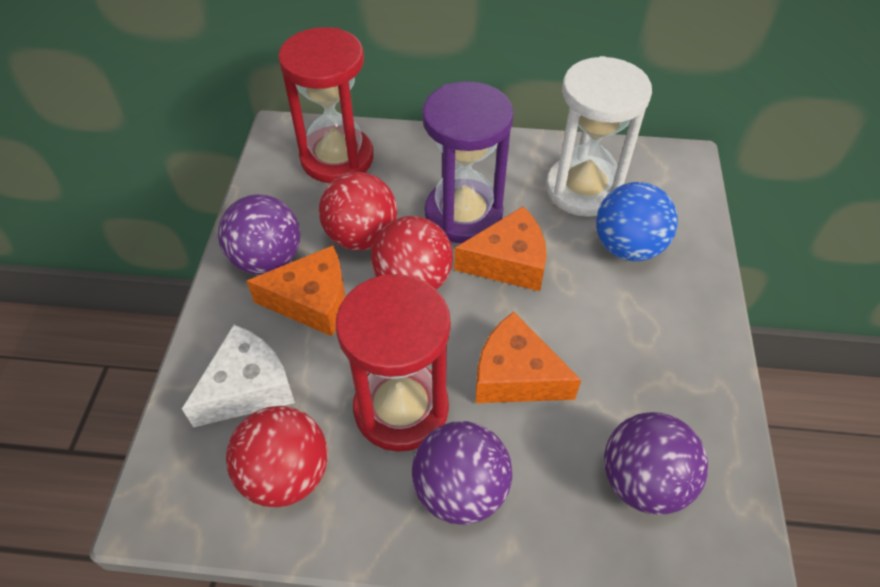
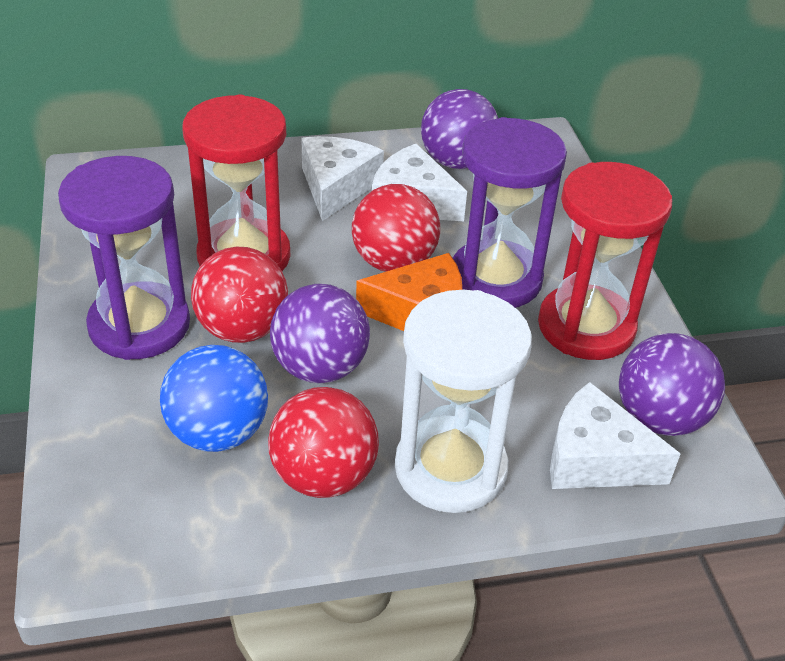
orange cheese: [247,245,345,336] [454,207,547,291] [476,312,581,403] = 3 -> [356,253,462,331] = 1
purple hourglass: [422,81,514,243] = 1 -> [58,156,190,360] [453,117,567,308] = 2
white cheese: [182,325,295,427] = 1 -> [301,136,384,221] [372,144,467,221] [550,382,681,489] = 3

